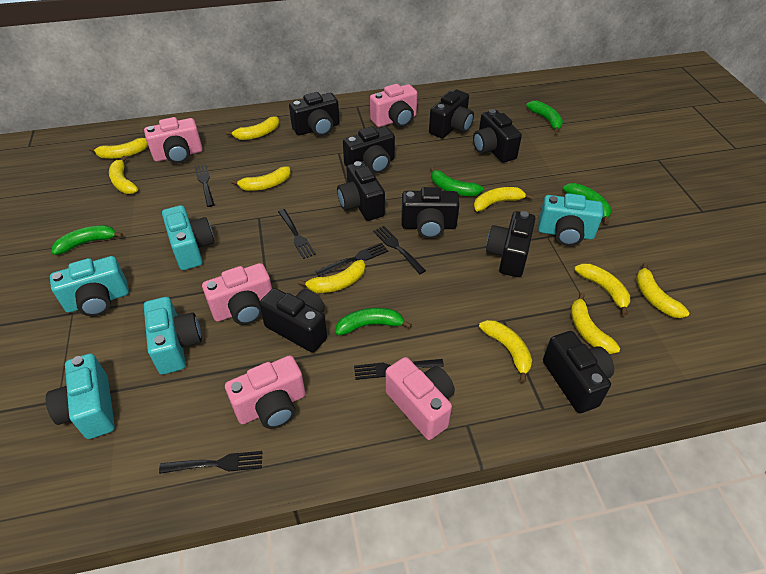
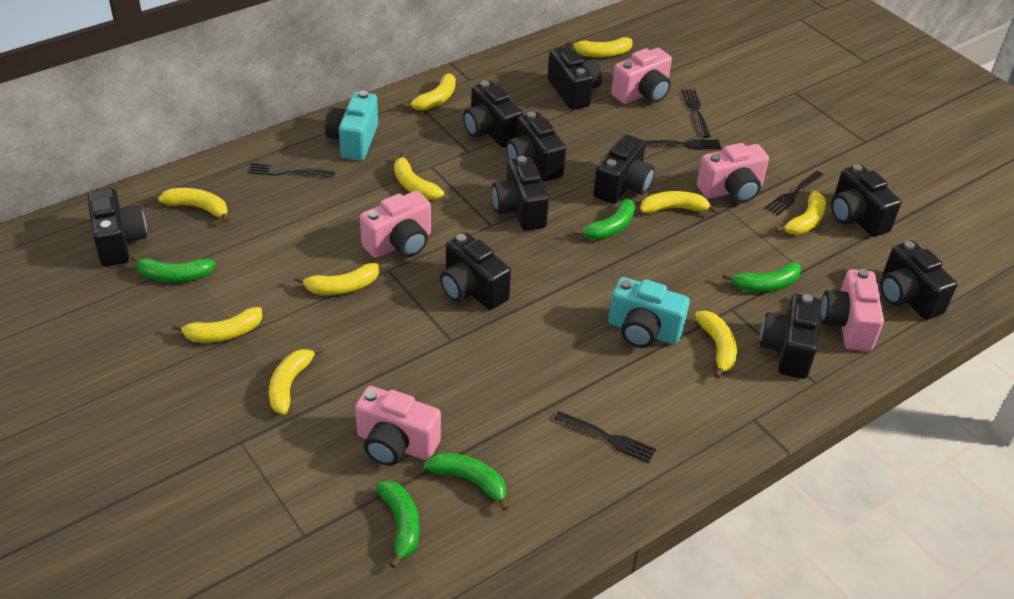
black camera: [259,288,327,353] [289,92,340,136] [337,161,385,221] [343,126,395,173] [401,187,460,239] [429,89,474,139] [473,109,522,163] [486,211,535,277] [543,331,614,413] = 9 -> [88,188,147,267] [440,232,511,310] [463,81,523,148] [492,156,549,231] [506,112,566,182] [547,46,602,110] [593,134,655,204] [760,294,821,379] [831,164,901,237] [880,241,957,320] = 10
black fork: [159,451,262,474] [194,164,215,207] [278,209,316,259] [315,243,388,276] [354,359,444,380] [373,226,426,274] = 6 -> [248,162,335,178] [554,411,656,463] [645,139,721,150] [681,89,711,138] [765,171,823,215] = 5
turquoise camera: [46,353,115,439] [50,256,129,316] [144,297,202,374] [162,205,214,270] [538,193,603,246] = 5 -> [325,91,378,161] [608,277,690,348] = 2

